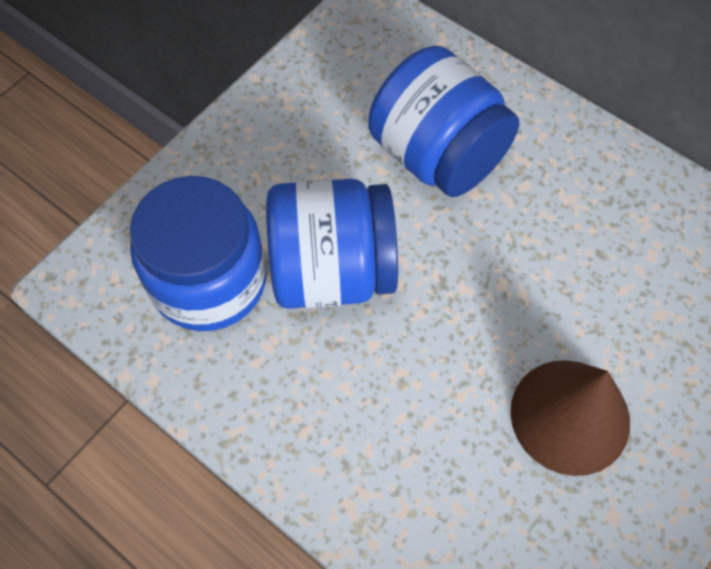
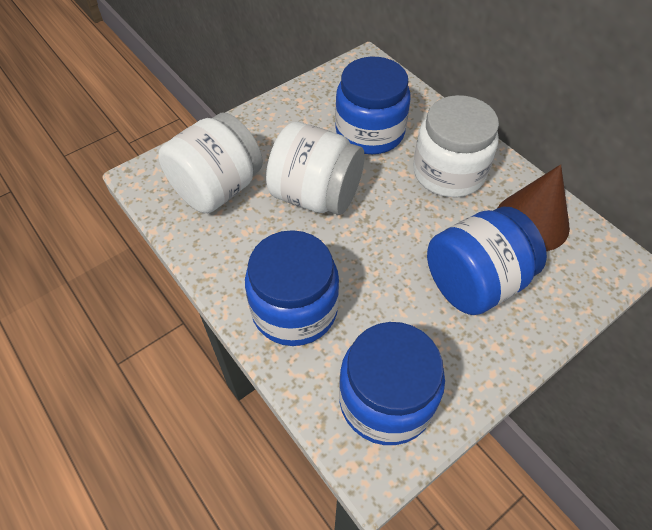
blue jar: [130,176,267,331] [266,179,398,309] [368,46,519,197] = 3 -> [245,230,339,346] [335,57,410,154] [339,322,445,445] [427,207,547,315] = 4
white jar: none = 0 -> [158,113,263,213] [266,122,365,215] [413,95,499,197] = 3

